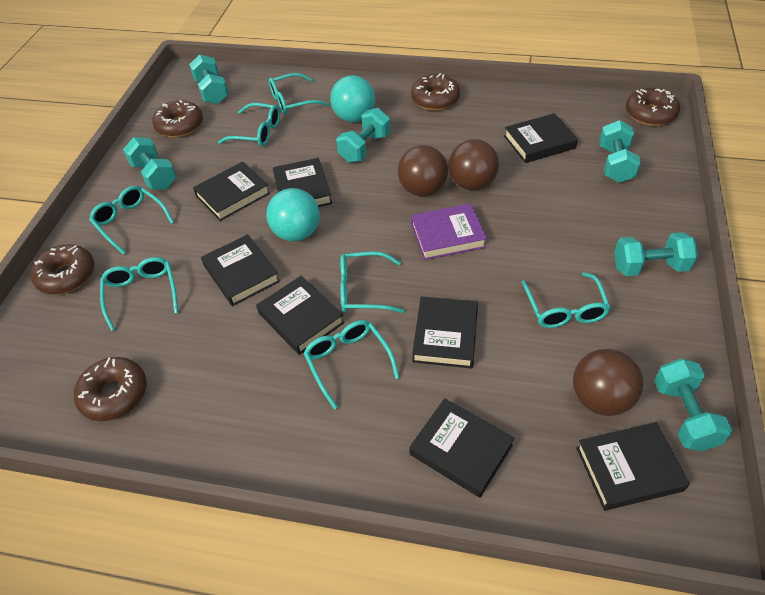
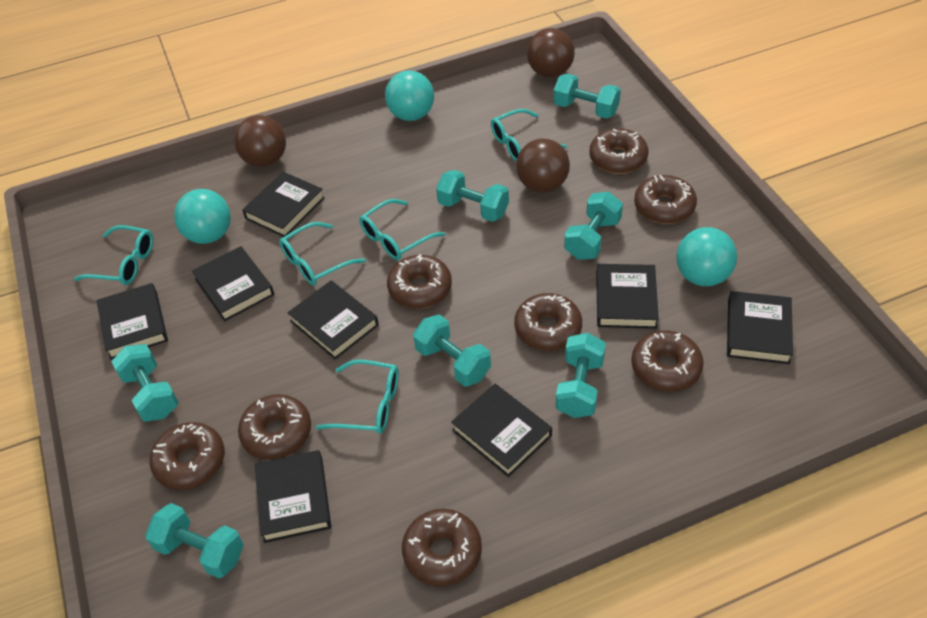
brown donut: [30,244,94,295] [74,357,147,421] [152,100,203,138] [411,73,460,111] [626,88,680,126] = 5 -> [150,422,225,490] [238,394,311,460] [387,254,452,309] [402,509,482,586] [514,293,582,351] [589,128,648,174] [631,330,704,392] [634,175,697,224] = 8
purple book: [411,203,487,260] = 1 -> none = 0
turquoise ball: [266,188,320,241] [330,75,375,122] = 2 -> [174,189,231,244] [385,71,434,121] [676,227,737,286] = 3
turquoise dumbbell: [123,137,177,190] [189,55,229,104] [336,108,390,163] [599,120,641,183] [614,232,698,276] [654,359,732,451] = 6 -> [111,344,179,422] [145,503,244,578] [413,314,491,387] [436,170,509,222] [553,74,621,119] [556,333,606,418] [564,192,623,260] = 7
turquoise glasses: [89,186,174,255] [100,257,178,331] [218,103,280,146] [269,73,329,115] [304,320,400,410] [340,251,405,313] [522,272,611,328] = 7 -> [74,225,153,285] [279,222,366,286] [316,360,399,434] [359,199,445,260] [491,109,567,162] = 5

